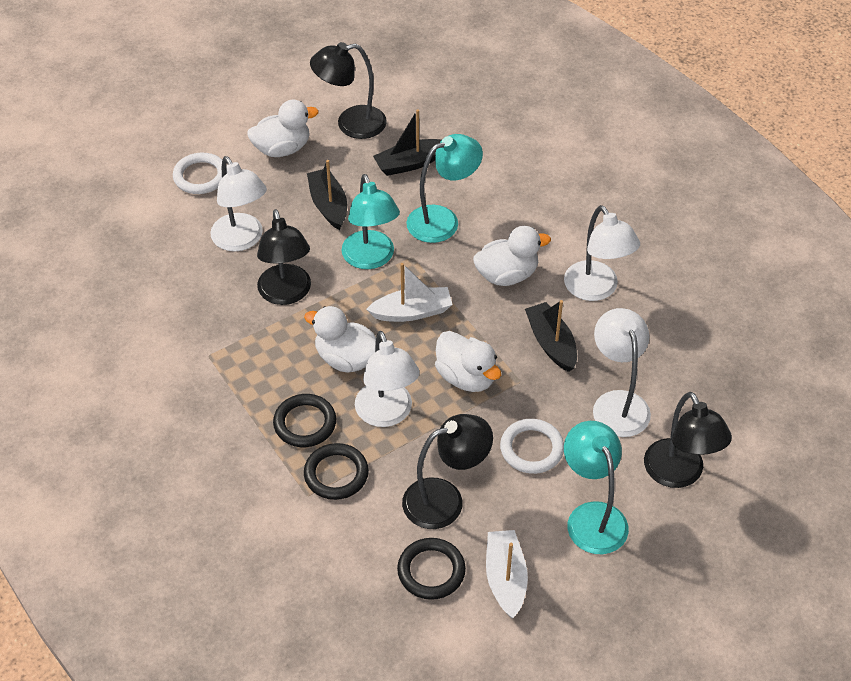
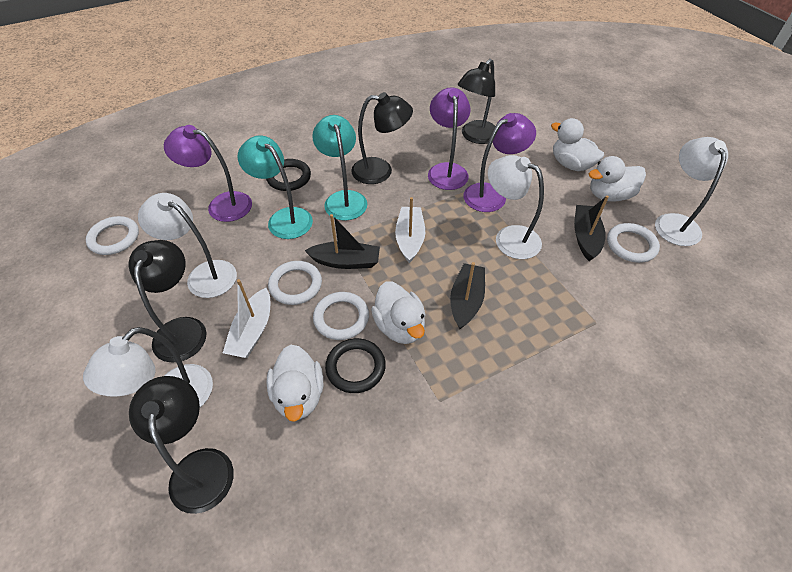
black ring: [273,394,336,447] [304,443,369,500] [397,538,466,600] = 3 -> [266,159,311,191] [325,338,386,393] = 2
purple lamp: none = 0 -> [164,125,252,222] [428,87,470,190] [463,113,536,212] = 3
turquoise lamp: [341,174,400,269] [406,134,483,243] [564,421,629,554] = 3 -> [237,136,313,239] [312,115,367,221] = 2
white ring: [173,153,227,194] [500,419,564,474] = 2 -> [86,216,139,255] [268,261,322,305] [313,292,369,340] [607,223,660,263] = 4

